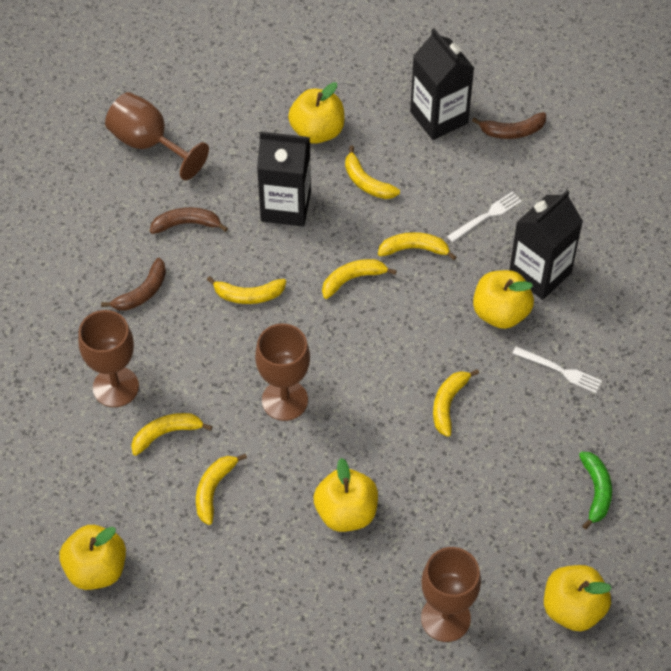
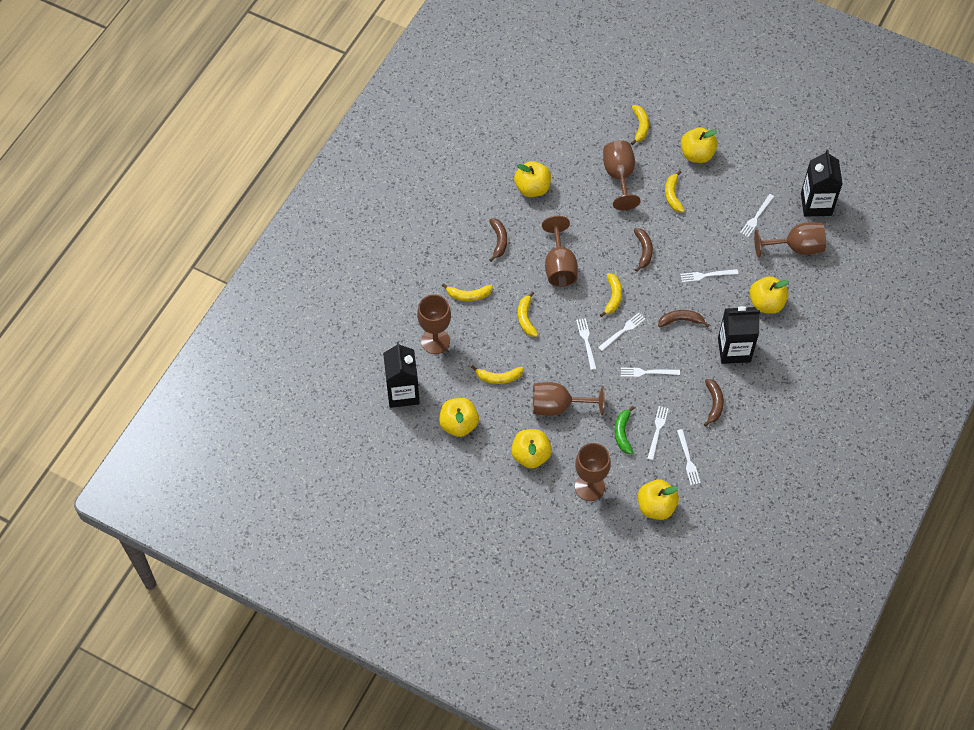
brown banana: [101,258,166,311] [150,207,228,234] [472,112,546,139] = 3 -> [489,219,507,262] [634,228,653,272] [658,310,710,327] [704,379,724,427] = 4
brown goblet: [78,310,139,407] [105,92,209,180] [255,324,310,421] [421,547,481,642] = 4 -> [417,294,451,354] [533,382,605,416] [542,216,578,287] [575,443,611,501] [603,140,641,210] [754,222,826,258] = 6
white fork: [447,192,522,242] [512,346,602,393] = 2 -> [576,318,597,370] [598,313,645,351] [621,368,680,377] [647,406,669,460] [677,429,700,485] [680,269,738,282] [740,194,774,237] = 7
yellow apple: [59,525,126,590] [288,82,345,144] [313,458,378,532] [473,270,534,329] [544,565,612,631] = 5 -> [439,398,479,437] [511,429,552,468] [514,161,551,197] [638,480,679,520] [681,127,718,163] [750,276,789,314] = 6
yellow banana: [131,413,213,456] [196,454,247,525] [207,276,286,304] [322,259,397,299] [345,146,400,199] [378,232,456,260] [433,369,479,437] = 7 -> [442,283,493,301] [471,365,523,384] [518,291,538,337] [600,273,622,317] [631,105,649,145] [665,170,685,212] = 6

